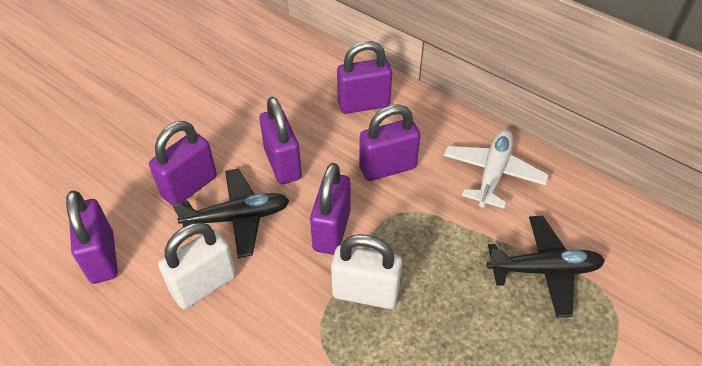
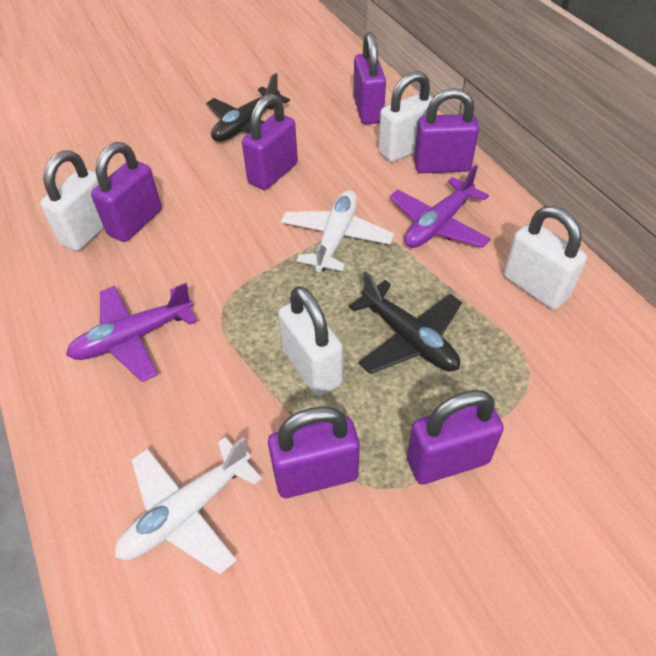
purple plane: none = 0 -> [66,283,197,382] [389,165,491,248] = 2
white padlock: [158,222,236,309] [331,234,402,309] = 2 -> [40,150,104,251] [278,286,343,396] [378,71,433,162] [504,206,587,310] = 4
white plane: [444,130,549,208] = 1 -> [115,437,262,575] [281,190,394,272] = 2

